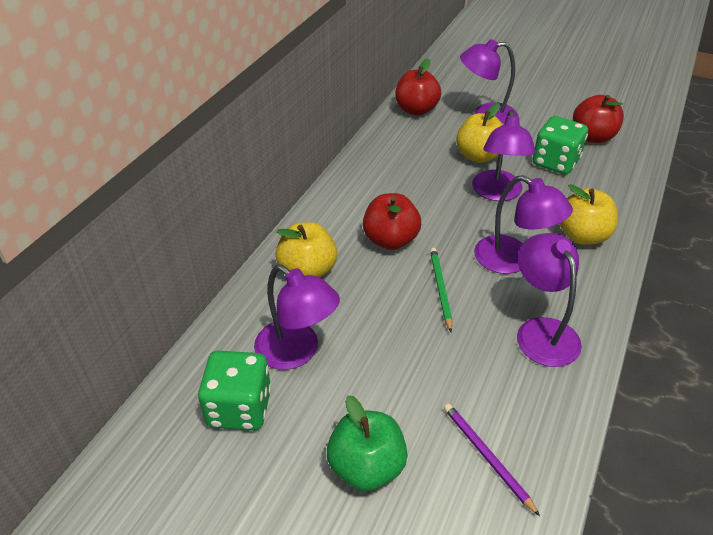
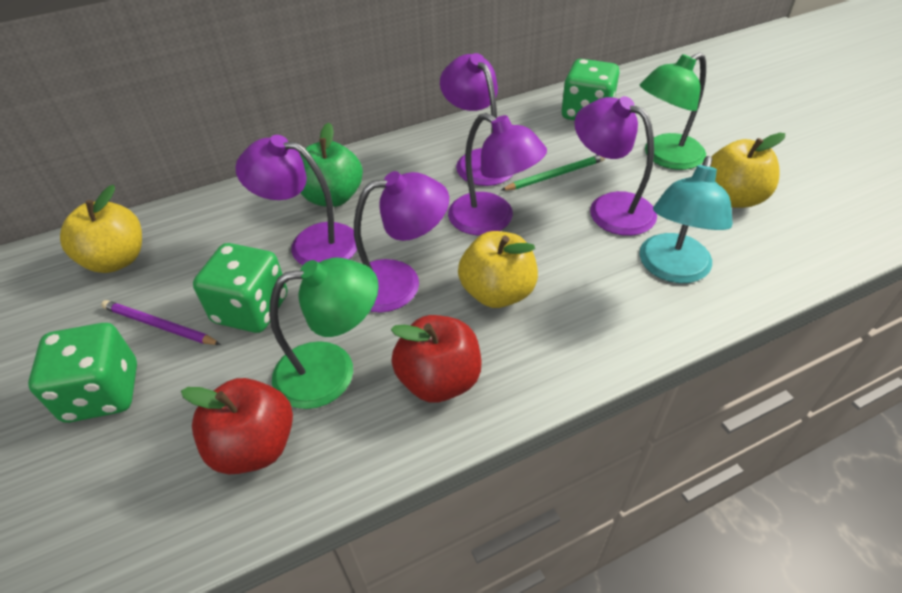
green dice: [198,351,271,430] [532,116,588,174] = 2 -> [28,323,137,423] [193,243,288,333] [561,59,620,120] = 3
green lamp: none = 0 -> [269,257,379,409] [640,52,706,170] = 2
red apple: [363,193,421,250] [395,58,441,115] [573,95,624,143] = 3 -> [181,378,293,474] [391,315,481,403] = 2
turquoise lamp: none = 0 -> [639,156,733,283] = 1

